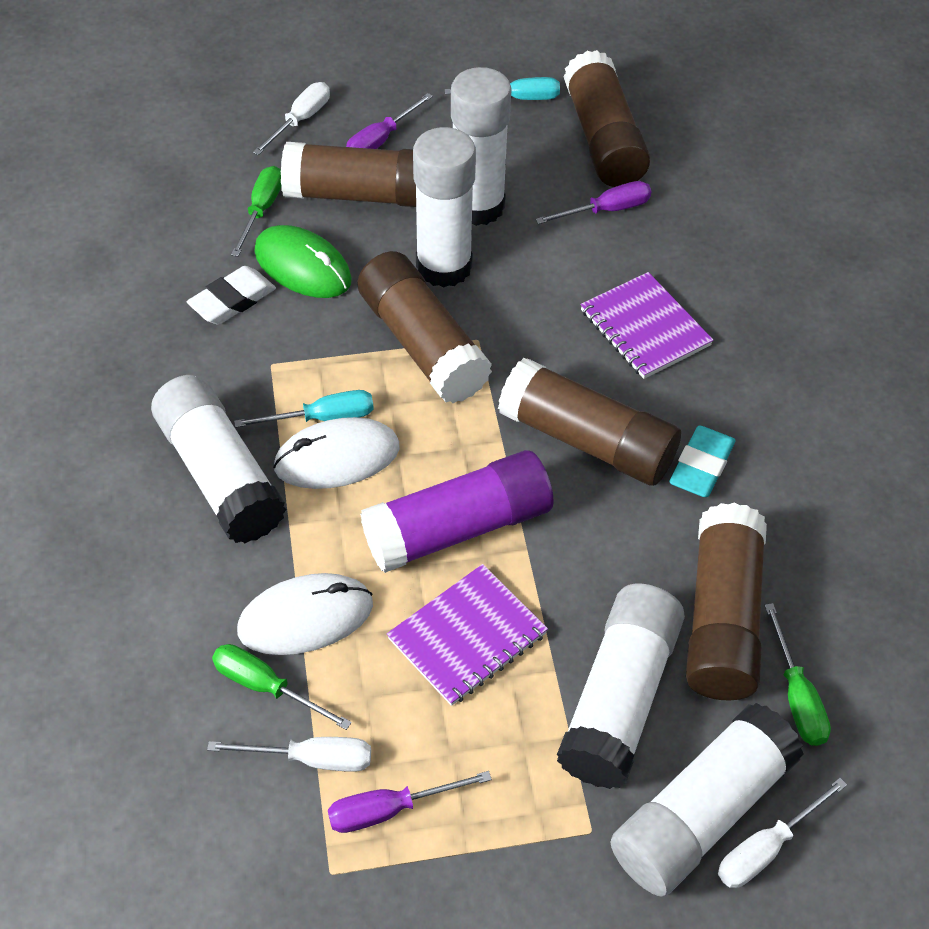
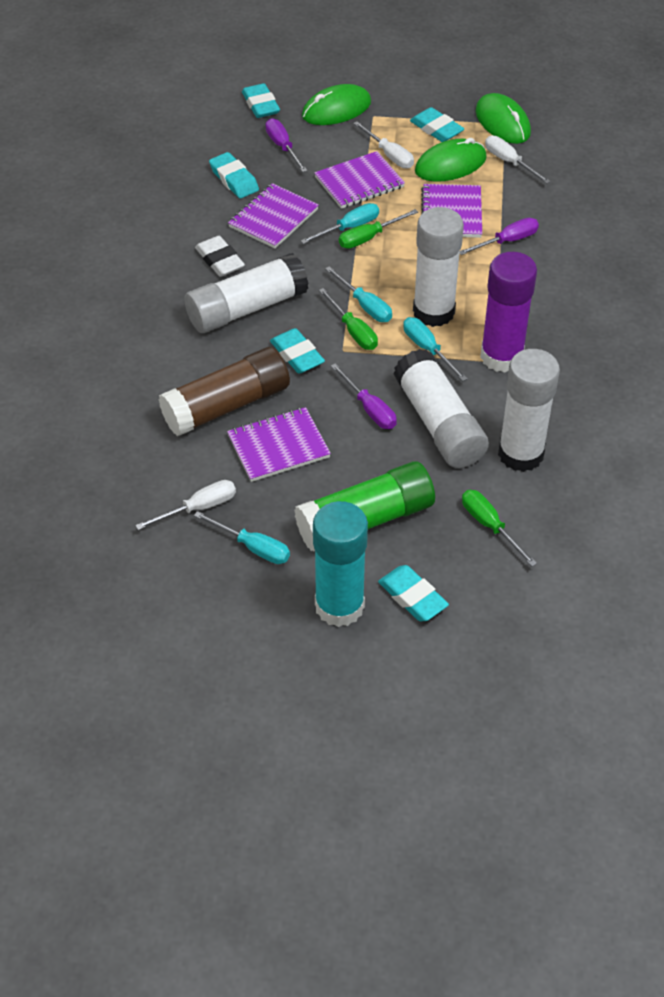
brown glue stick: [281,142,416,207] [357,251,492,403] [498,358,681,486] [563,50,650,187] [686,503,767,700] = 5 -> [158,347,290,436] = 1
green glue stick: none = 0 -> [294,461,435,551] = 1
green mouse: [254,225,352,298] = 1 -> [302,84,371,125] [415,138,487,182] [476,93,531,144] = 3
purple notebook: [387,564,548,706] [581,272,713,379] = 2 -> [227,407,331,482] [228,183,319,249] [314,151,405,209] [421,184,482,238] = 4
turquoise eraser: [669,425,735,497] = 1 -> [209,152,259,198] [242,83,280,118] [270,328,325,374] [378,565,449,621] [410,107,464,142] = 5
turquoise glue stick: none = 0 -> [313,501,368,627] = 1
turquoise screwdriver: [234,390,374,428] [445,77,560,100] = 2 -> [194,511,290,564] [301,203,379,244] [325,266,392,322] [403,317,467,381] = 4
white glue stick: [151,375,287,543] [413,127,476,288] [451,67,512,226] [557,584,685,789] [610,703,804,896] = 5 -> [184,253,308,333] [394,349,489,468] [413,207,464,327] [498,349,560,472] = 4
white mouse: [237,573,373,655] [273,417,400,489] = 2 -> none = 0

